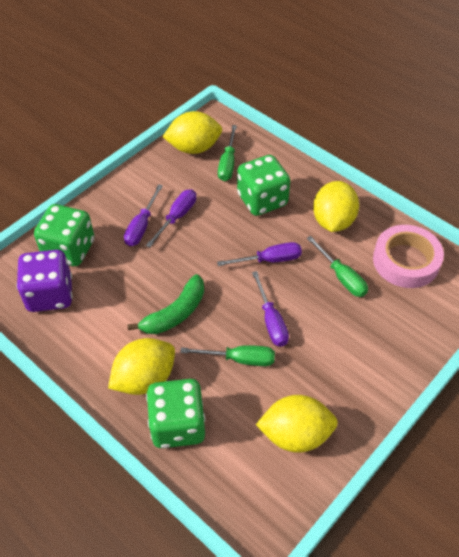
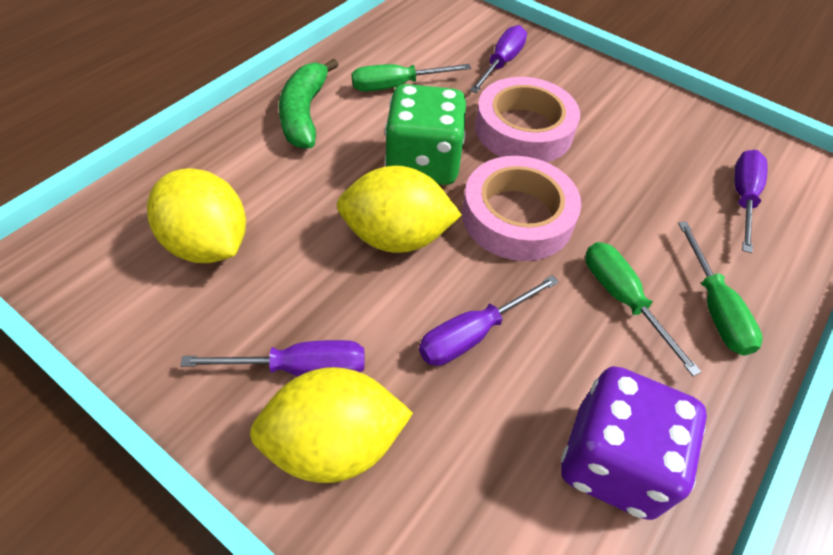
green dice: [34,204,94,266] [146,379,205,448] [237,155,290,216] = 3 -> [385,84,466,185] = 1
pink tape: [373,225,444,288] = 1 -> [462,156,581,261] [475,77,580,162] = 2
yellow lemon: [108,338,175,395] [163,111,222,154] [256,395,338,453] [313,181,359,232] = 4 -> [147,168,246,263] [250,367,413,483] [337,166,462,253] = 3

